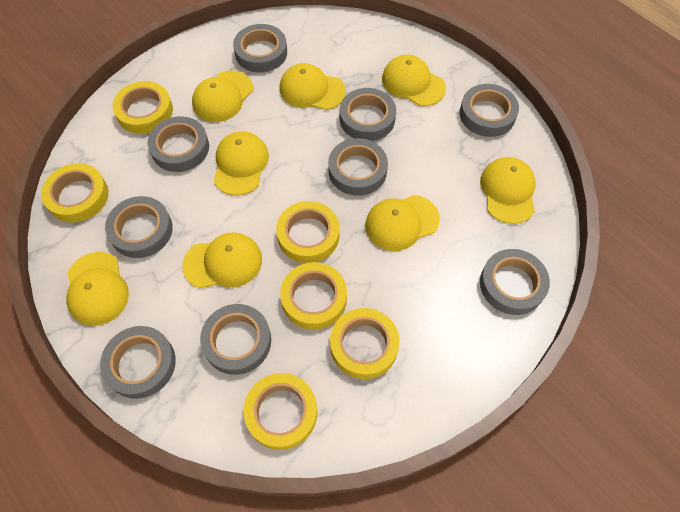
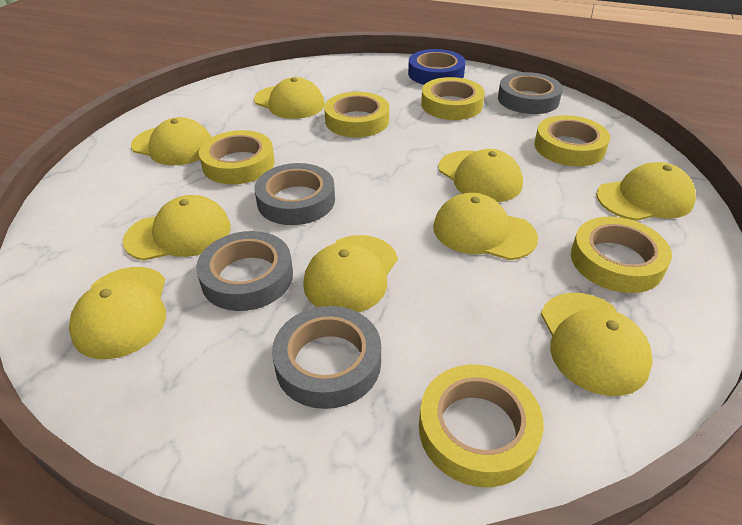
blue tape: none = 0 -> [408,49,466,85] = 1
grey tape: [100,326,176,399] [105,196,173,258] [147,116,209,172] [200,304,271,375] [233,24,287,73] [328,138,388,196] [340,88,396,141] [460,84,519,137] [480,249,550,315] = 9 -> [196,231,293,311] [254,163,335,225] [272,306,381,409] [498,72,563,114] = 4
yellow cap: [67,252,129,326] [182,233,262,288] [192,70,253,122] [214,131,269,196] [279,63,346,110] [365,195,440,251] [382,54,446,106] [480,157,536,224] = 8 -> [69,267,166,359] [123,195,231,261] [131,117,212,165] [254,77,324,119] [303,235,398,313] [433,193,538,260] [438,149,523,202] [541,293,653,396] [596,162,696,221] = 9

